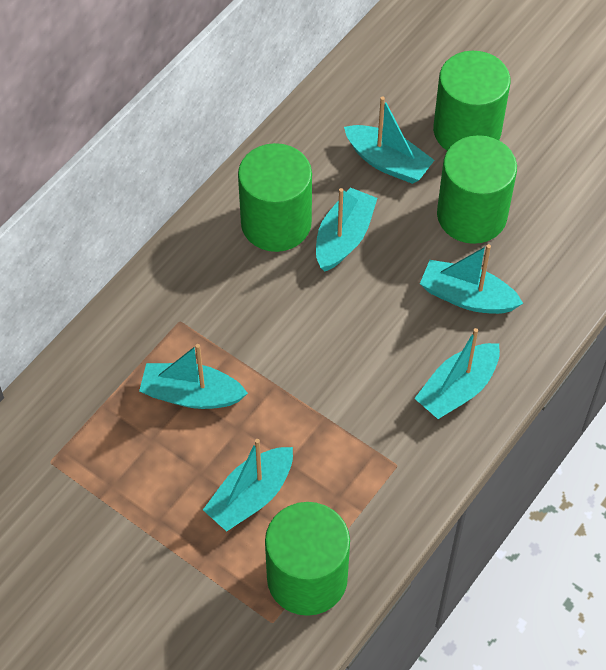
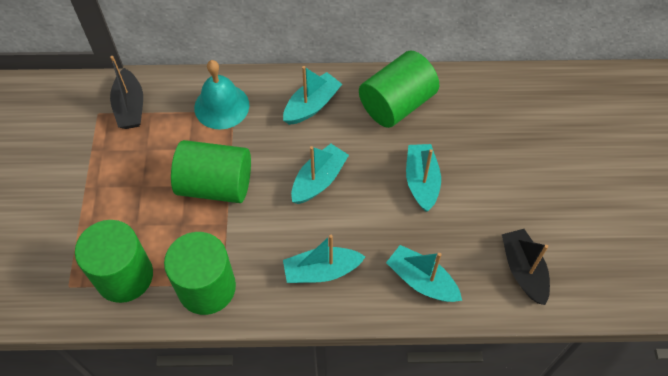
black boat: none = 0 -> [110,56,143,129] [502,229,550,305] = 2
turquoise bell: none = 0 -> [194,60,249,130] = 1
turquoise boat: [139,344,248,409] [203,439,293,532] [316,187,377,272] [344,96,434,184] [414,328,500,419] [420,244,523,314] = 6 -> [283,66,342,125] [283,235,366,283] [291,144,349,204] [386,245,462,302] [406,144,441,212] = 5

